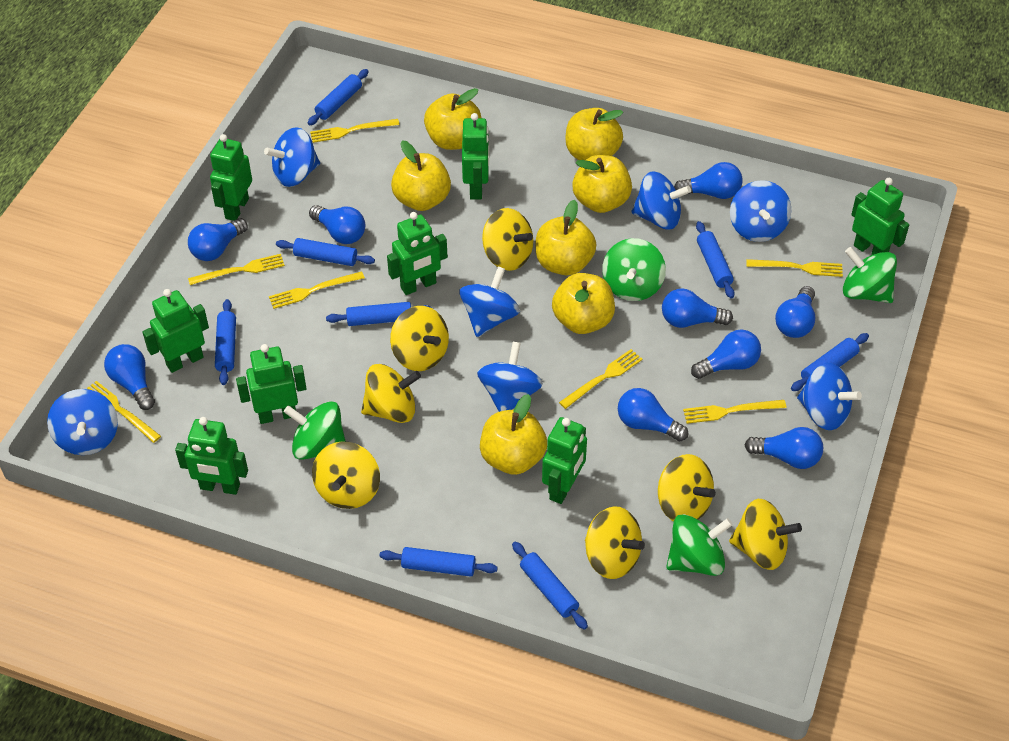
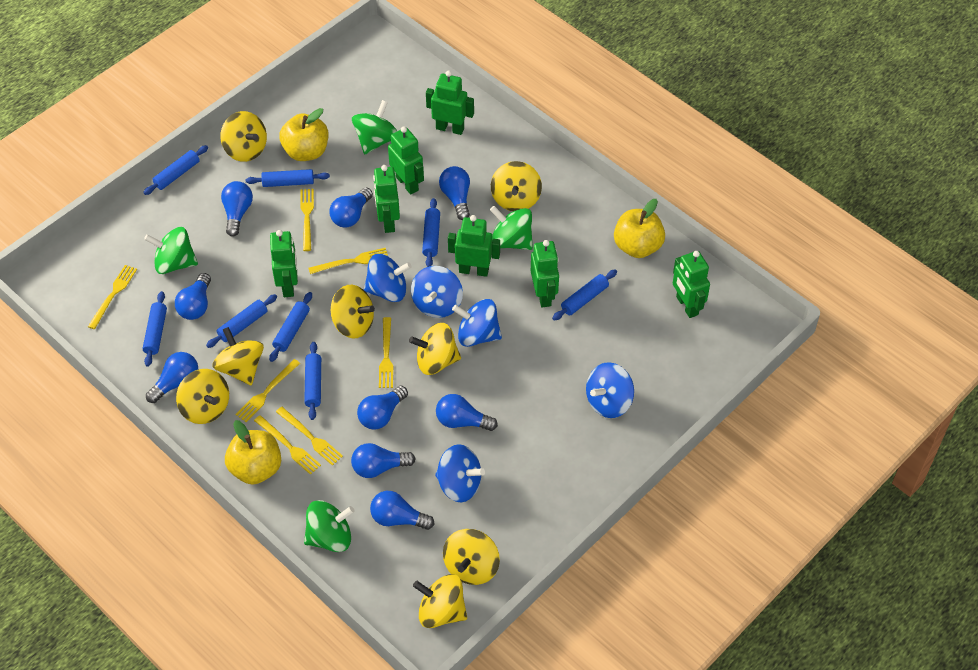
blue spinning top: [47,389,118,455] [264,127,320,187] [459,266,520,337] [477,342,543,412] [631,171,691,230] [730,180,791,242] [797,363,862,430] = 7 -> [364,254,412,302] [411,266,463,318] [435,444,485,502] [452,299,502,347] [586,362,634,418] = 5
green robot: [143,289,209,373] [175,417,248,495] [210,134,252,221] [236,344,307,424] [387,212,448,295] [462,113,489,199] [542,417,587,504] [851,178,909,255] = 8 -> [270,230,298,297] [373,165,400,233] [388,126,424,194] [426,71,474,135] [448,215,500,277] [531,240,559,307] [673,251,710,318] = 7
yellow apple: [391,140,451,211] [424,88,482,150] [480,394,547,475] [536,200,596,275] [552,273,615,334] [565,108,623,160] [572,155,632,213] = 7 -> [225,420,281,485] [279,108,328,161] [614,199,665,258] = 3
yellow spinning top: [312,442,380,509] [361,364,421,423] [390,306,449,371] [482,208,533,271] [585,506,645,579] [658,454,716,522] [729,499,802,570] = 7 -> [176,369,229,424] [212,327,264,386] [220,111,267,162] [331,285,375,339] [409,323,461,375] [413,574,467,628] [443,529,500,585] [491,161,542,211] = 8

